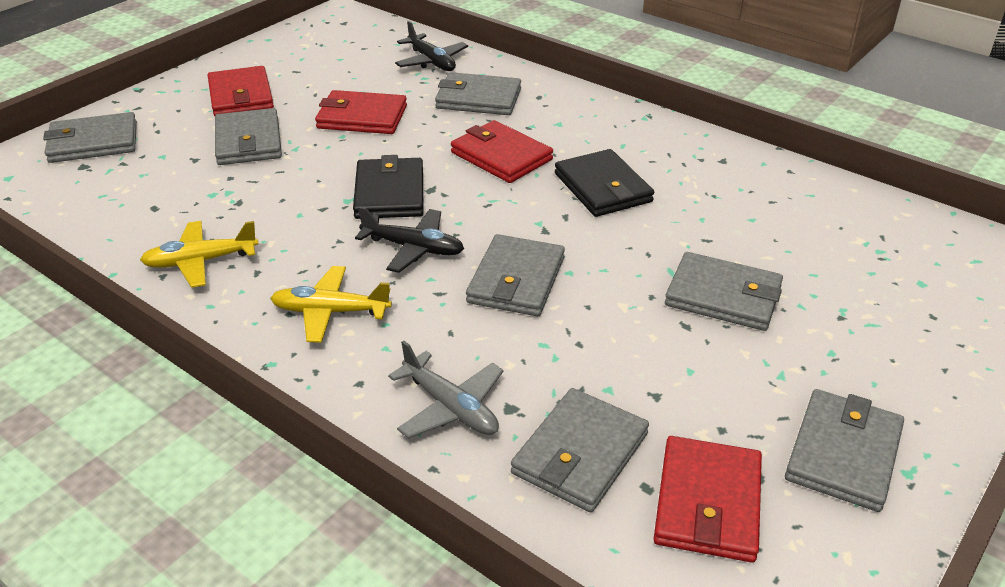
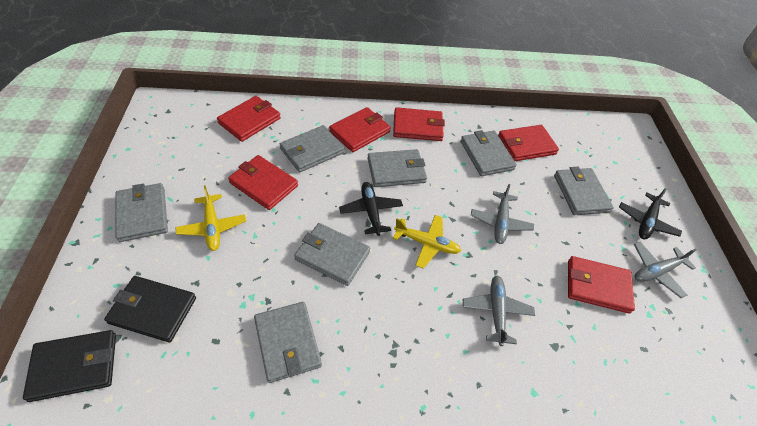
grey plane: [388,340,504,438] = 1 -> [463,276,535,346] [471,184,534,244] [634,242,697,298] = 3
red wallet: [208,66,274,116] [315,90,407,134] [451,120,553,183] [654,436,762,563] = 4 -> [217,96,281,142] [228,155,298,210] [329,107,391,152] [393,107,445,141] [498,125,559,161] [568,256,635,314] = 6

